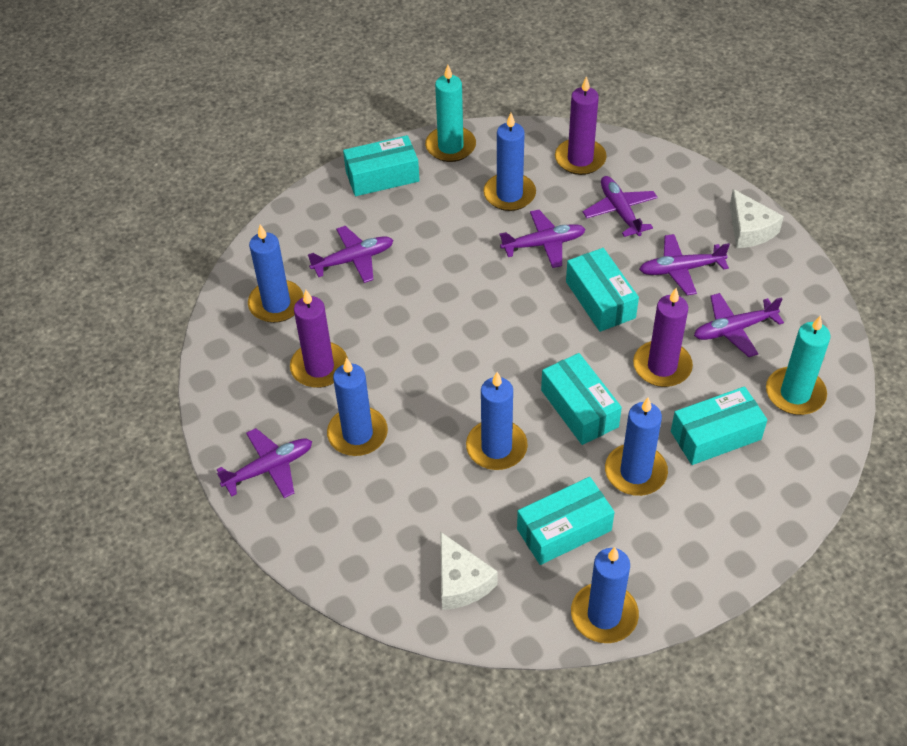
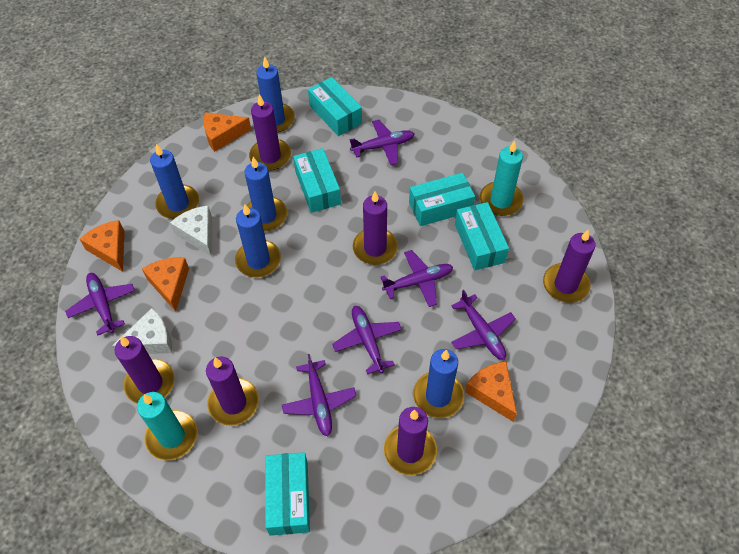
blue candle: [248,225,304,323] [327,358,388,456] [466,372,528,470] [483,113,536,211] [571,547,639,643] [605,397,668,496] = 6 -> [150,144,199,219] [235,204,281,278] [244,157,287,231] [256,56,295,133] [413,349,464,418] = 5
orange cheese: none = 0 -> [80,220,125,272] [142,257,189,312] [204,112,251,152] [465,361,517,422] = 4
purple candle: [290,290,348,388] [555,76,607,175] [633,288,693,387] = 3 -> [115,336,175,404] [206,357,259,426] [249,94,291,171] [353,191,398,265] [384,407,437,475] [543,230,596,303] = 6

